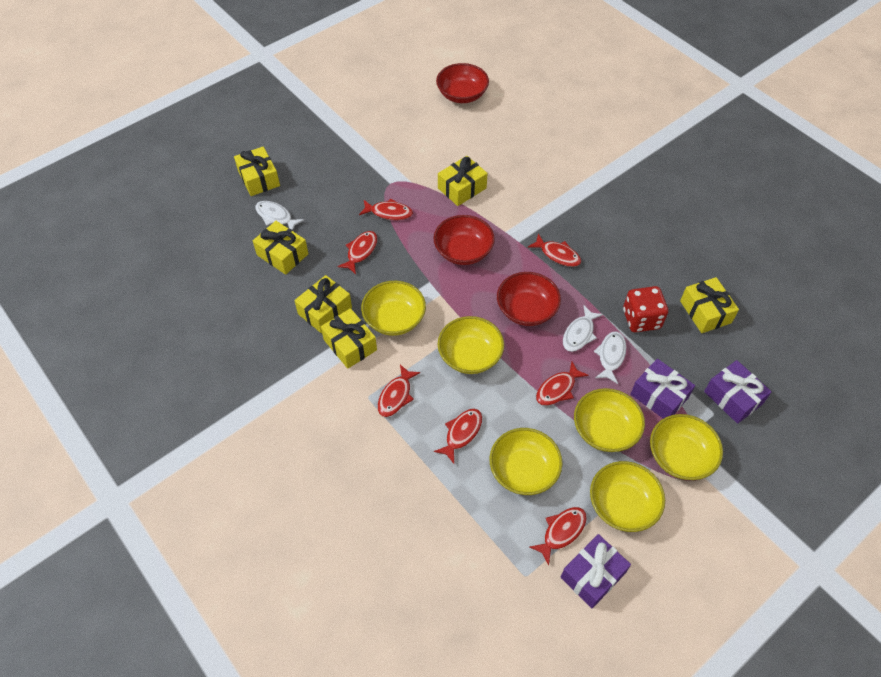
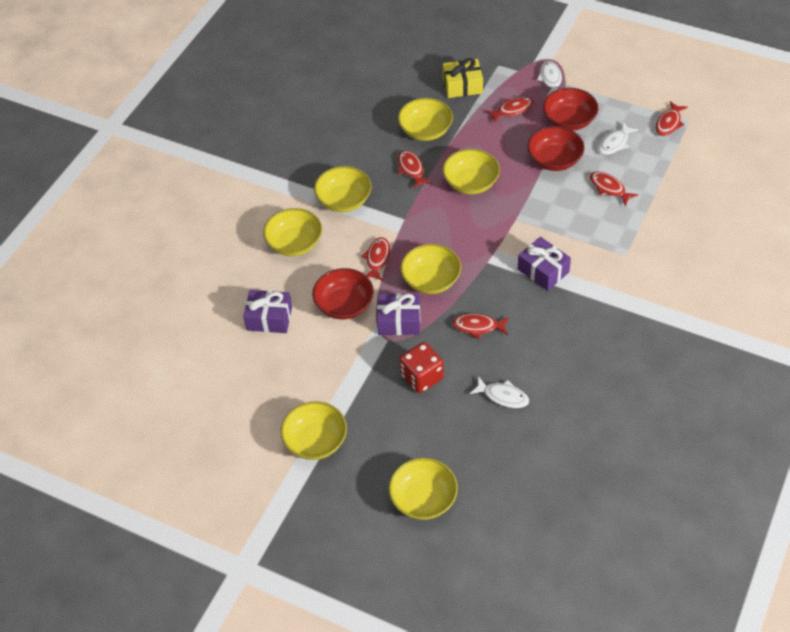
red fish: [337,231,377,274] [359,198,413,220] [378,364,420,417] [434,409,482,464] [528,234,581,267] [530,507,587,565] [536,362,589,406] = 7 -> [361,237,390,281] [398,150,432,189] [452,314,509,339] [486,97,534,123] [590,172,638,206] [655,101,688,136] = 6
yellow bowl: [361,281,426,336] [438,316,504,374] [490,428,563,495] [574,388,645,452] [590,461,665,532] [650,414,723,480] = 6 -> [263,208,322,256] [281,401,347,460] [314,166,372,212] [389,458,458,520] [398,98,453,141] [400,244,461,294] [443,149,500,194] = 7
yellow gift: [234,147,280,196] [253,221,309,275] [294,275,352,333] [321,308,377,369] [438,156,488,206] [680,277,739,333] = 6 -> [443,58,483,98] = 1

